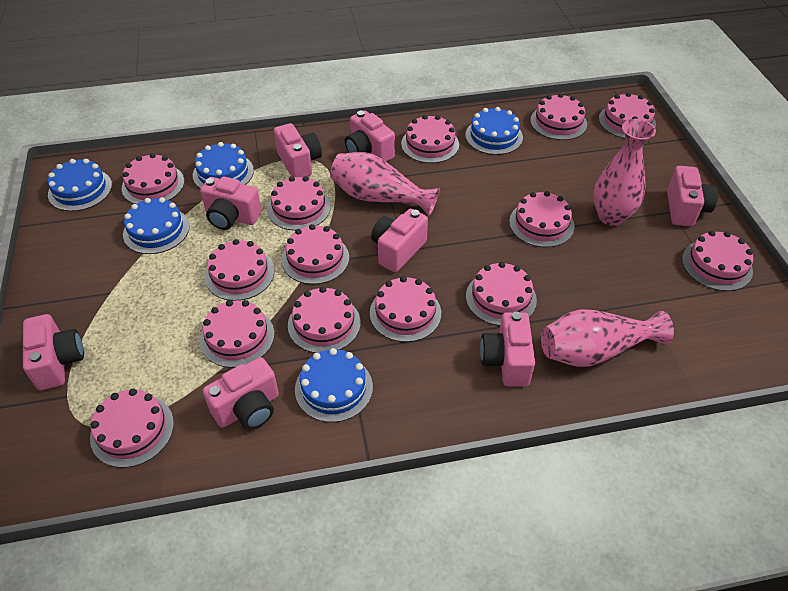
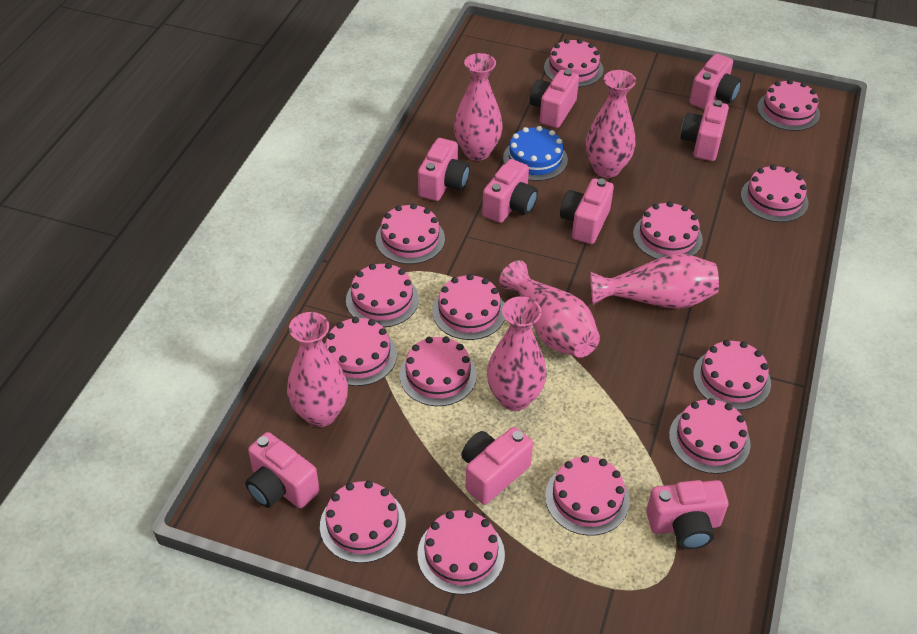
blue cake: [48,159,112,211] [123,197,190,254] [193,142,254,189] [295,348,373,422] [465,107,523,155] = 5 -> [503,126,568,181] = 1
pink camera: [23,314,84,390] [200,176,262,230] [203,357,279,430] [274,123,322,177] [345,110,395,162] [371,209,428,272] [480,311,535,387] [667,166,718,226] = 8 -> [245,432,320,508] [418,138,470,201] [461,427,533,505] [482,159,538,223] [530,69,579,128] [560,178,614,244] [646,480,728,549] [680,100,729,161] [690,54,741,109] = 9
pink vase: [330,152,440,216] [541,309,674,367] [593,119,656,226] = 3 -> [287,312,348,427] [454,53,503,161] [487,296,547,411] [499,261,600,358] [586,70,636,178] [590,254,719,309] = 6

